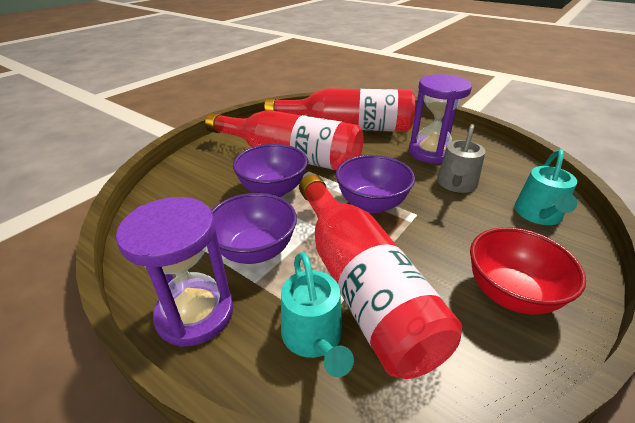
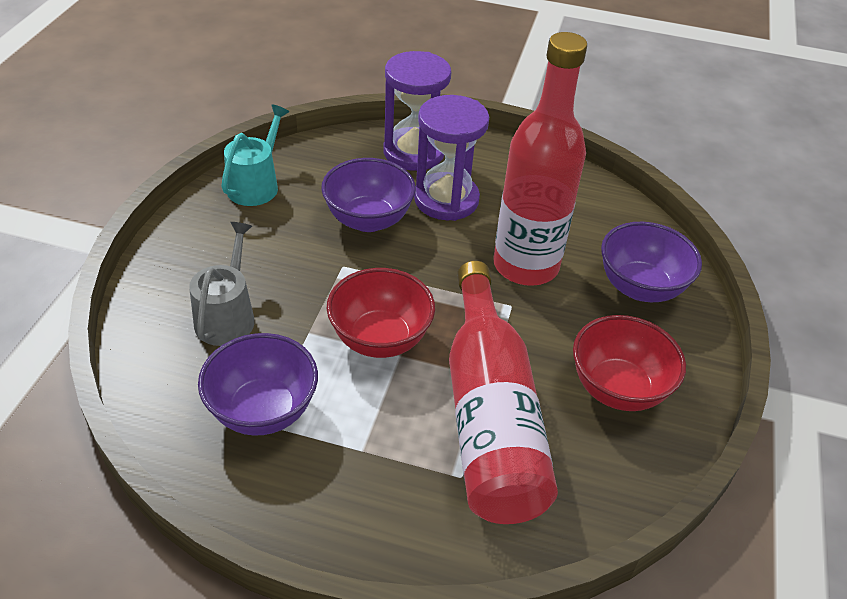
red bottle: [205,110,364,170] [264,88,415,132] [299,174,462,379] = 3 -> [449,261,558,524] [493,32,587,286] = 2
red bowl: [470,227,586,315] = 1 -> [327,268,435,358] [573,315,686,411] = 2
turquoise watering can: [281,252,354,377] [515,149,577,225] = 2 -> [221,104,289,206] = 1

